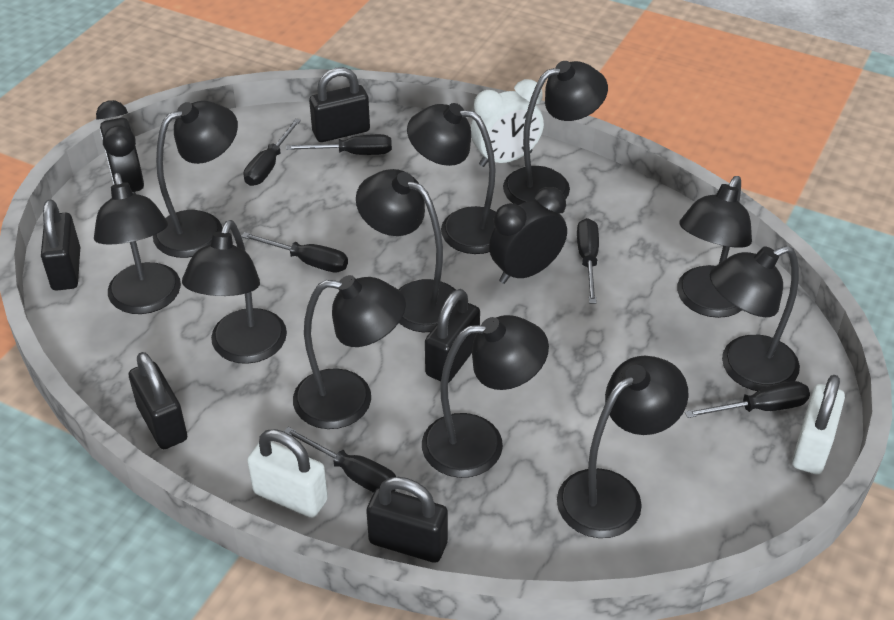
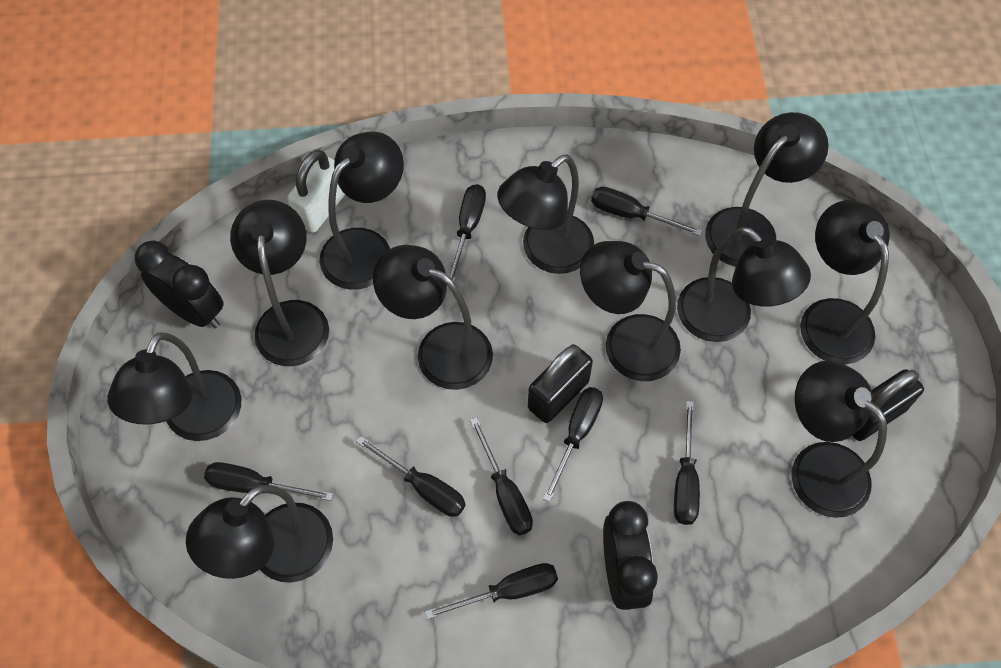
black padlock: [41,199,80,291] [129,352,187,449] [309,67,370,142] [366,477,448,563] [425,289,480,383] = 5 -> [528,344,593,423] [852,369,924,441] = 2
black screwdriver: [241,232,348,273] [244,118,301,186] [284,427,396,493] [286,134,392,155] [577,218,599,304] [685,381,810,418] = 6 -> [204,462,333,501] [356,436,466,517] [425,563,558,620] [449,184,486,281] [470,417,533,535] [543,387,603,502] [591,186,703,236] [674,401,700,525] = 8
white clock: [471,79,544,167] = 1 -> none = 0
white padlock: [247,429,328,518] [792,375,845,475] = 2 -> [287,150,345,233] = 1

